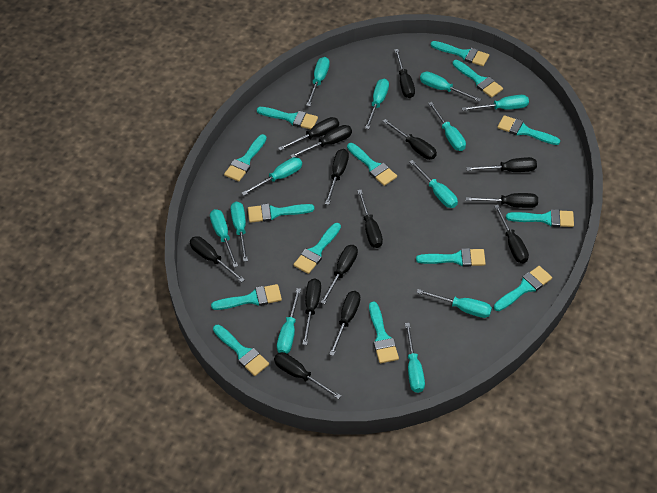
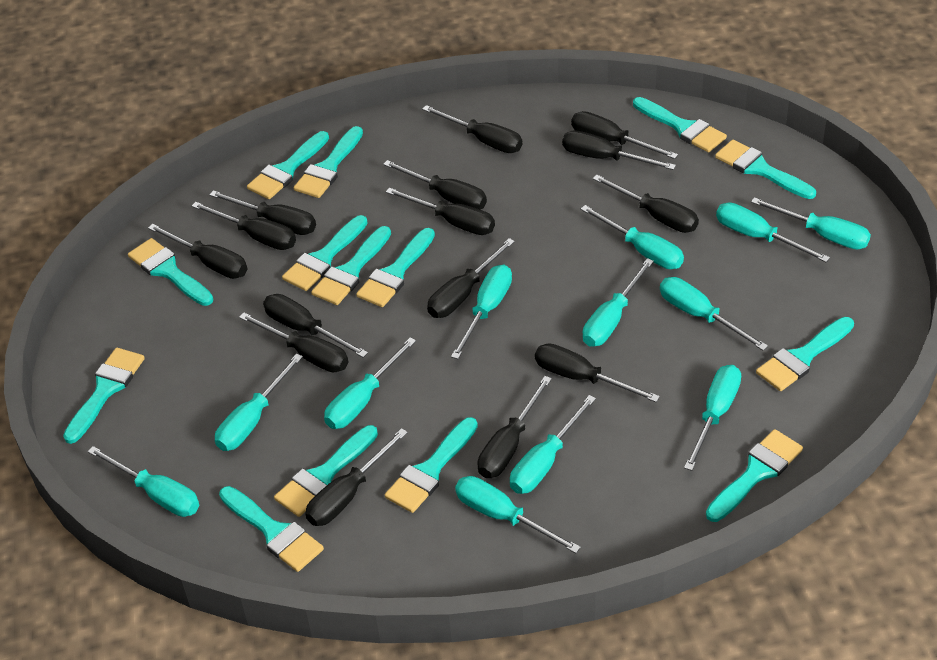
black screwdriver: [190,236,245,282] [274,352,341,399] [278,117,339,151] [290,125,352,158] [302,279,321,345] [321,245,358,304] [325,149,349,205] [329,291,360,356] [357,190,383,248] [383,119,437,160] [394,49,415,98] [466,157,537,172] [466,193,538,208] [494,205,529,263] = 14 -> [148,224,247,279] [192,202,296,250] [209,190,316,235] [239,312,348,372] [263,294,368,358] [305,428,408,526] [383,160,487,209] [386,188,495,235] [422,105,522,153] [427,238,515,318] [477,376,552,478] [535,343,660,402] [562,131,676,170] [571,111,678,159] [593,175,699,233] = 15

